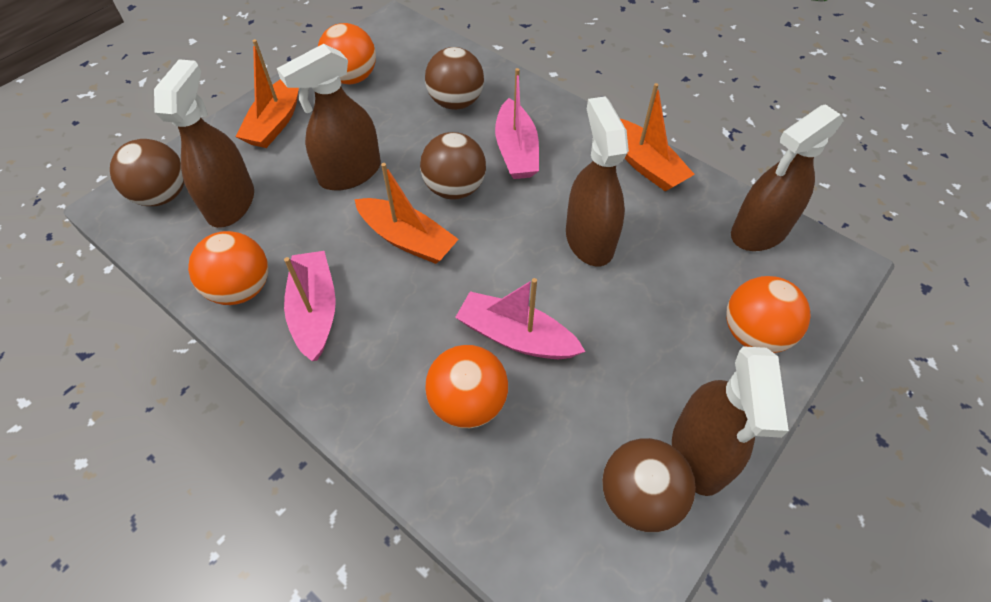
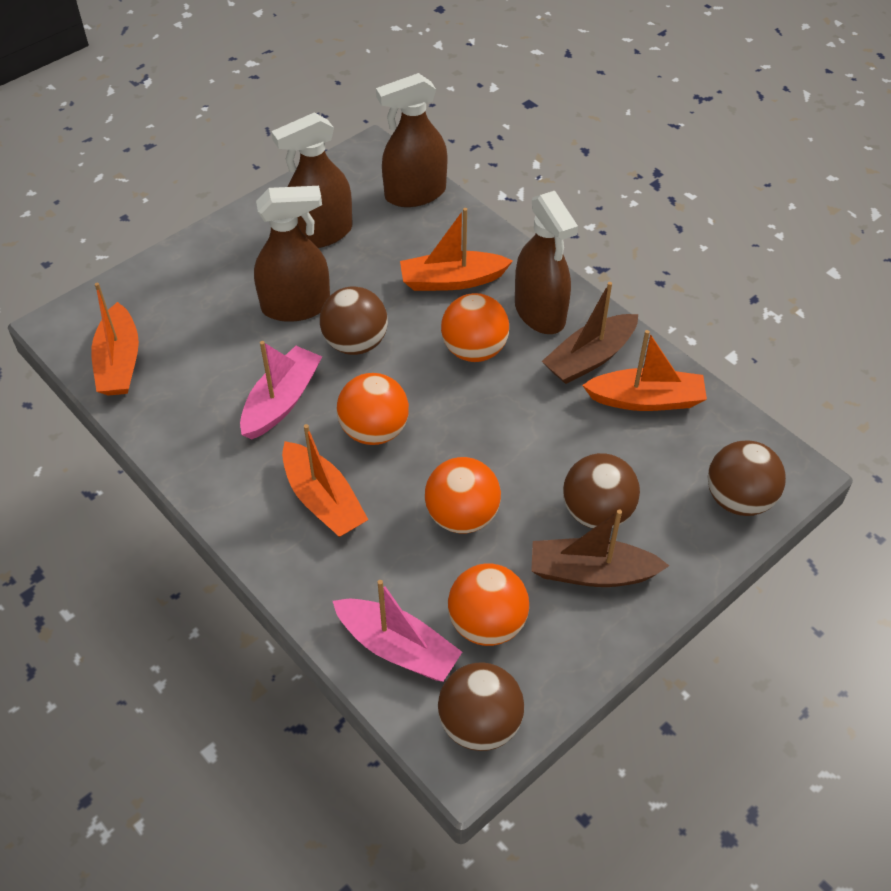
brown boat: none = 0 -> [531,509,669,587] [542,282,638,384] = 2
brown spray bottle: [154,59,254,228] [277,44,381,191] [566,96,629,267] [672,346,789,496] [731,104,844,251] = 5 -> [254,186,330,322] [271,113,352,248] [376,73,447,207] [515,191,578,334] = 4
orange boat: [235,39,299,148] [354,163,459,264] [620,83,695,191] = 3 -> [91,283,139,396] [282,424,369,537] [400,208,513,291] [582,330,707,411] = 4
pink boat: [284,251,336,361] [455,278,586,359] [495,68,539,179] = 3 -> [240,341,322,440] [333,580,462,682] = 2

